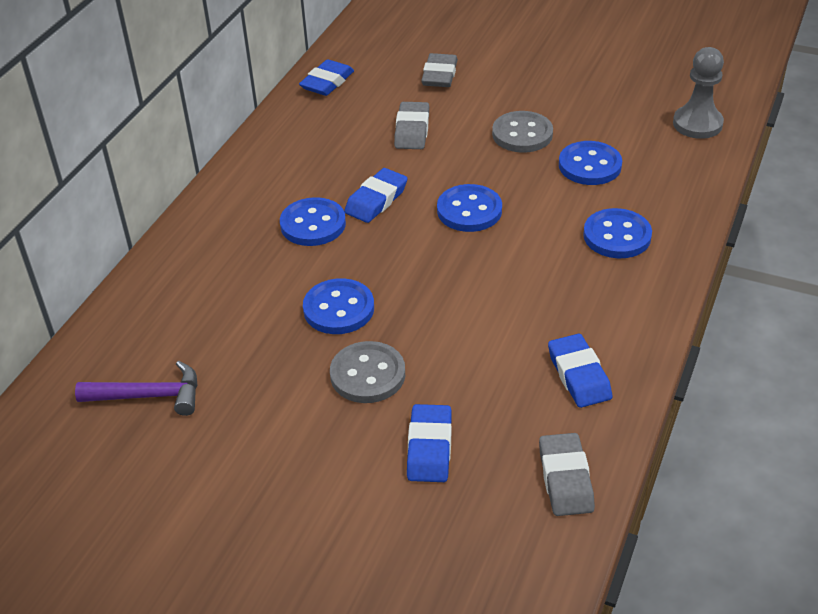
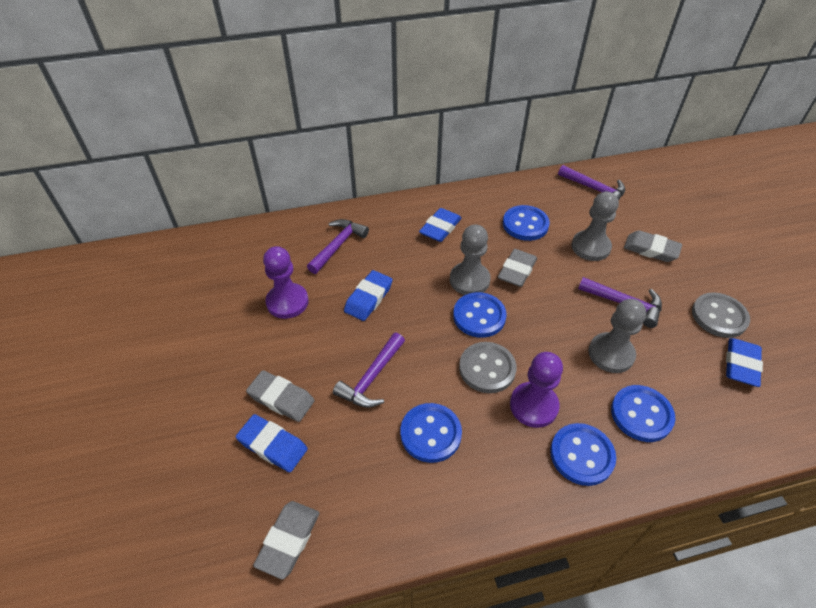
grey eraser: [394,102,429,149] [421,53,458,87] [539,433,595,516] = 3 -> [246,370,315,422] [253,501,319,579] [498,249,537,287] [624,230,682,262] = 4
grey pawn: [673,47,724,139] = 1 -> [450,224,491,295] [572,192,619,261] [588,299,646,373] = 3
purple hammer: [75,361,198,416] = 1 -> [307,219,369,274] [333,333,405,408] [558,165,625,200] [578,277,662,328] = 4
purple pawn: none = 0 -> [263,246,309,319] [510,352,563,428] = 2

